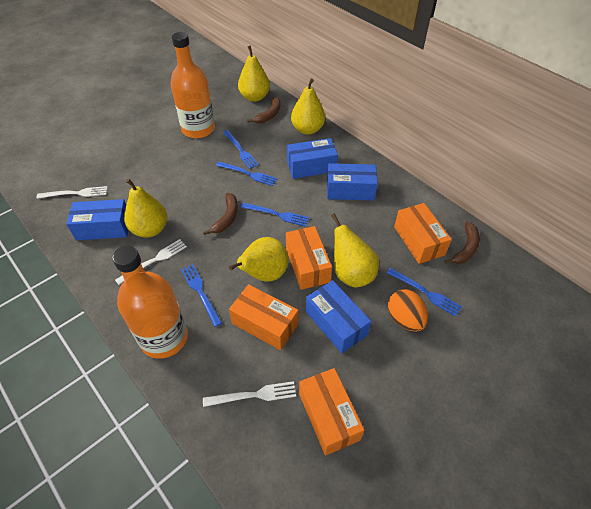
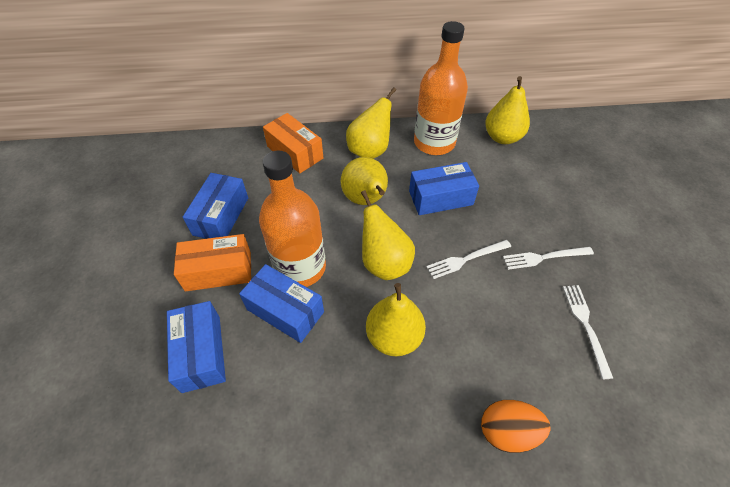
blue fork: [181,264,222,327] [216,162,277,186] [223,130,259,169] [241,203,309,227] [387,268,462,317] = 5 -> none = 0
brown banana: [203,193,238,235] [247,97,281,123] [444,222,480,264] = 3 -> none = 0
orange box: [229,284,298,350] [286,226,332,290] [299,368,364,456] [394,203,452,264] = 4 -> [174,234,251,292] [263,113,323,173] = 2

